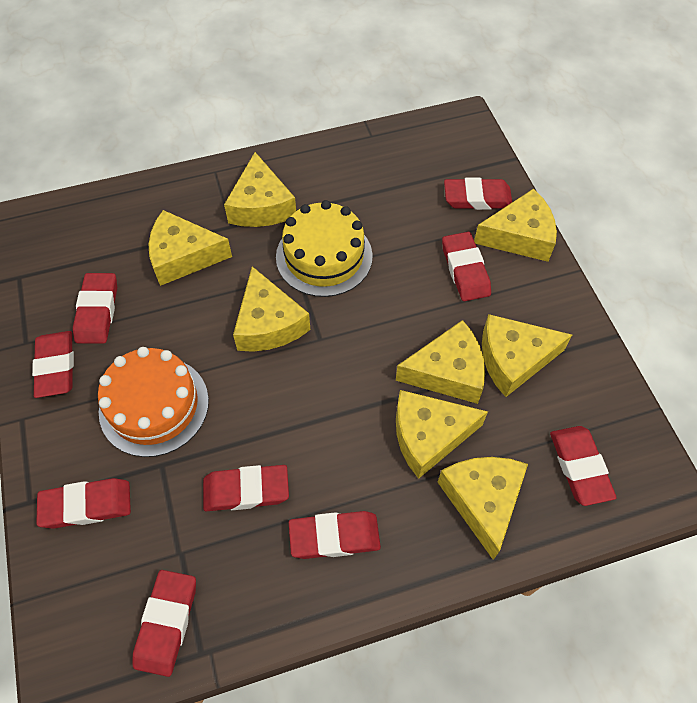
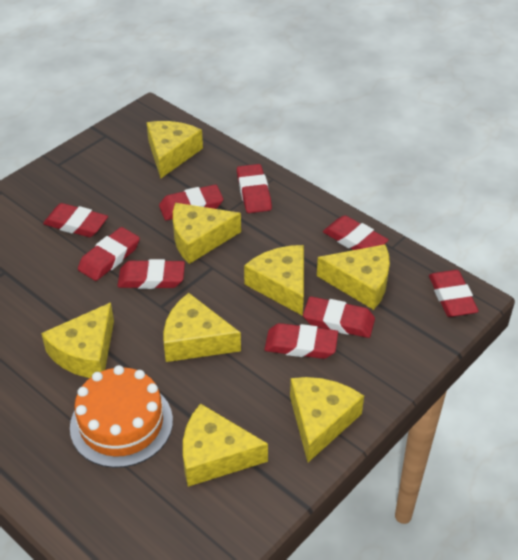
yellow cake: [276,200,373,297] = 1 -> none = 0

